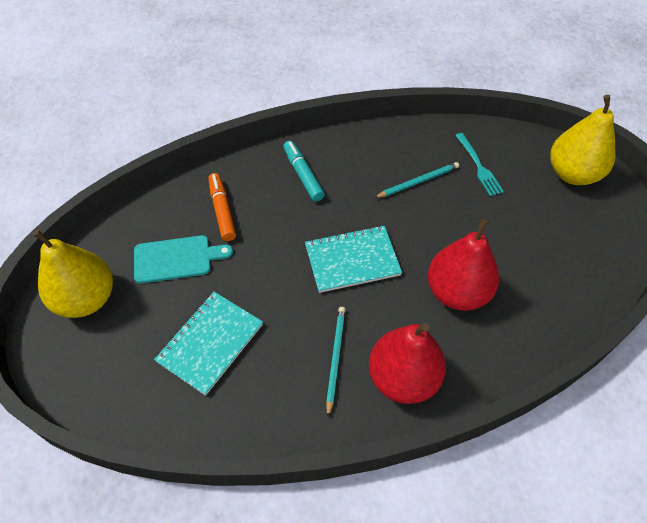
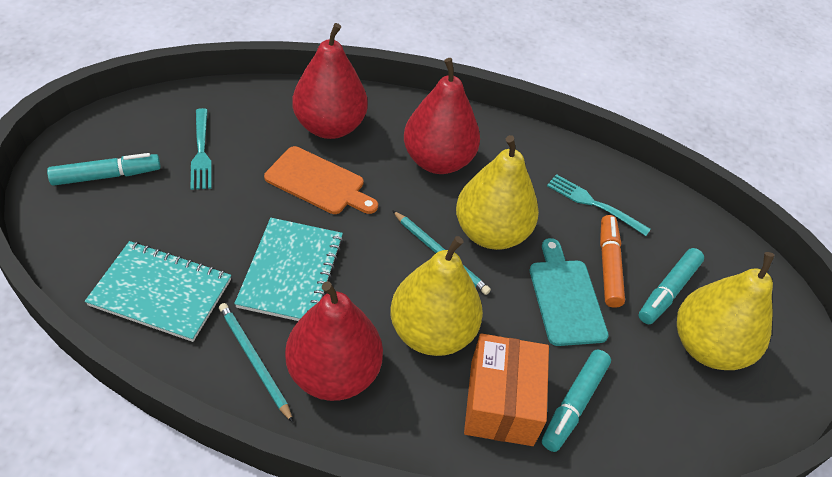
orange box: none = 0 -> [464,333,549,446] = 1
orange cutting board: none = 0 -> [264,146,378,214] = 1
red pear: [369,323,446,404] [428,219,499,311] = 2 -> [285,281,383,401] [293,23,368,139] [404,58,480,174] = 3
turquoise fork: [455,133,504,196] = 1 -> [190,108,212,190] [547,174,651,236] = 2
turquoise marker: [283,141,325,202] = 1 -> [47,153,161,186] [542,350,611,452] [639,248,704,324] = 3
yellow pear: [33,230,113,318] [550,95,615,185] = 2 -> [390,236,483,356] [456,135,539,250] [677,252,775,370] = 3

